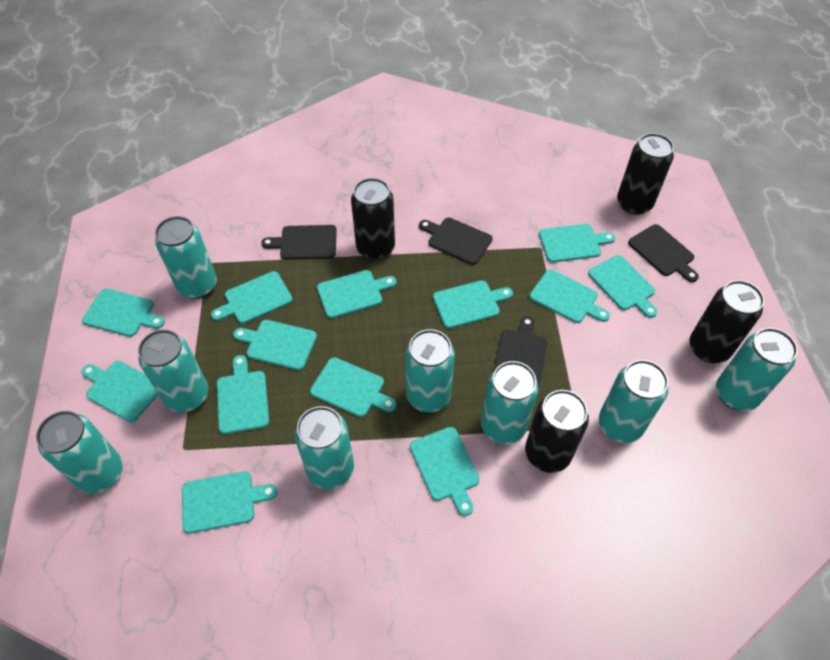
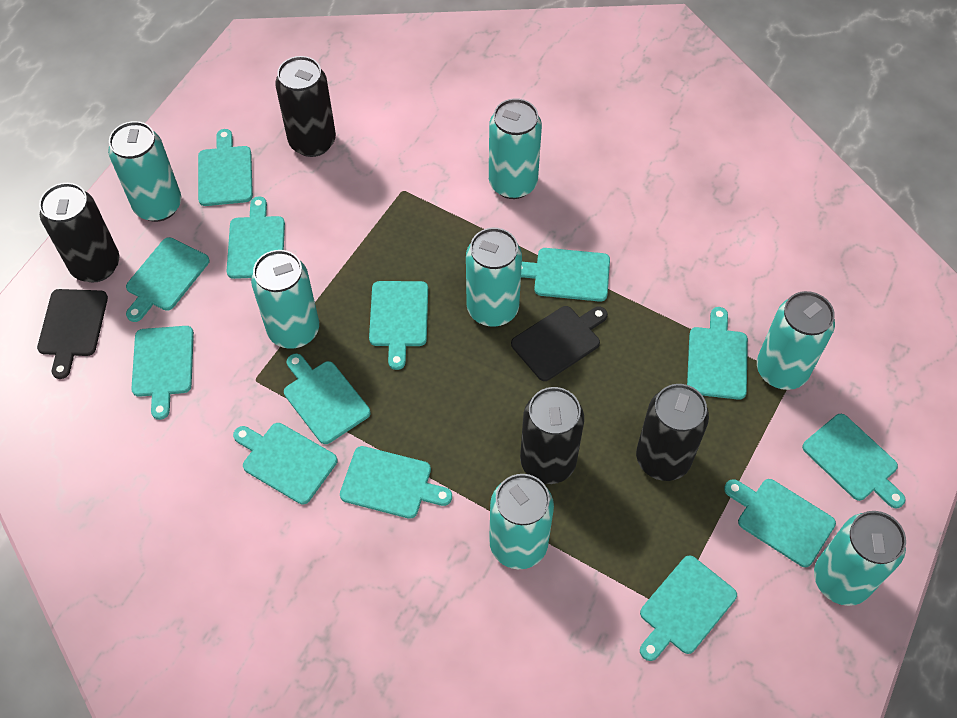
black cutting board: [261,225,337,260] [419,218,493,265] [493,316,547,387] [628,224,699,282] = 4 -> [37,289,108,379] [511,306,608,381] = 2
turquoise can: [36,411,123,494] [138,329,208,412] [155,216,217,299] [295,406,354,489] [405,329,455,412] [481,361,539,444] [599,360,668,443] [716,328,798,411] = 8 -> [108,121,181,222] [251,250,319,349] [466,228,522,327] [489,98,542,199] [489,474,554,569] [757,291,835,390] [814,511,906,606] = 7

